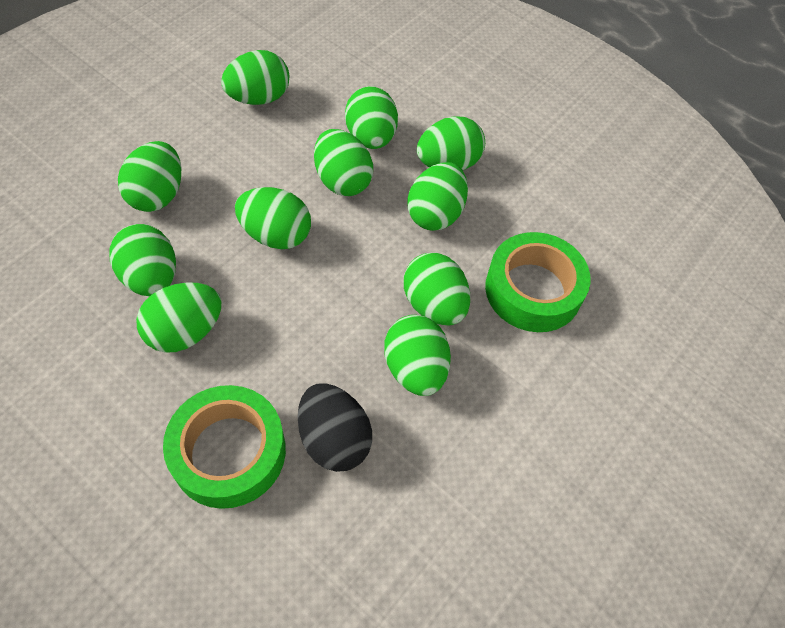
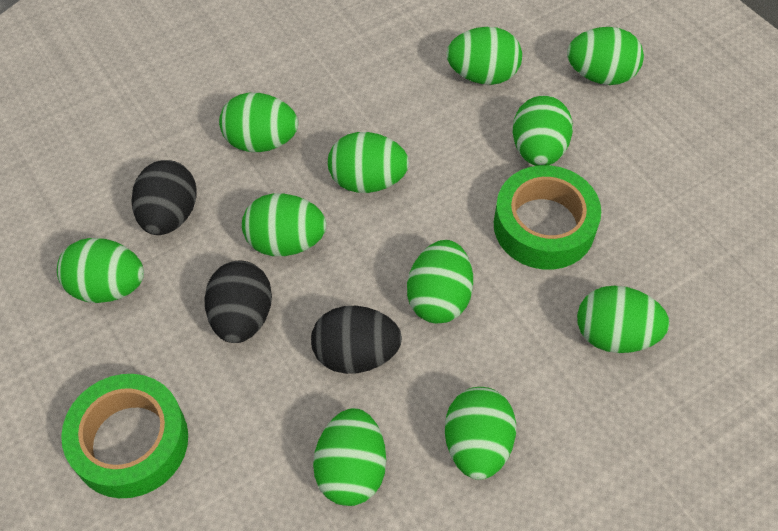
black egg: [298,383,372,472] = 1 -> [131,160,197,235] [204,260,272,343] [311,306,402,374] = 3

